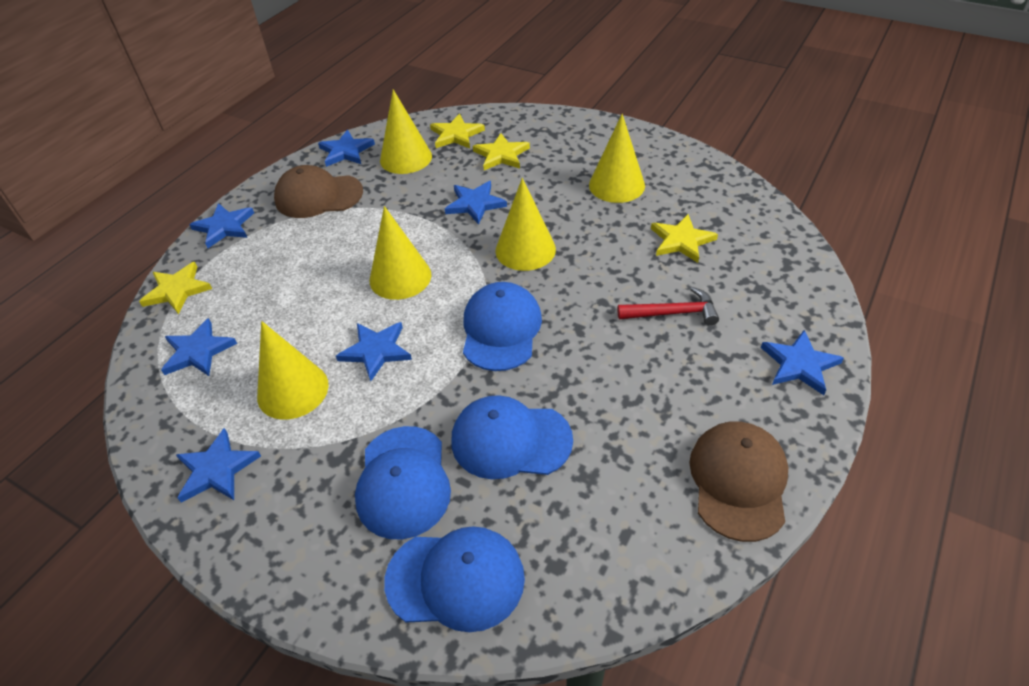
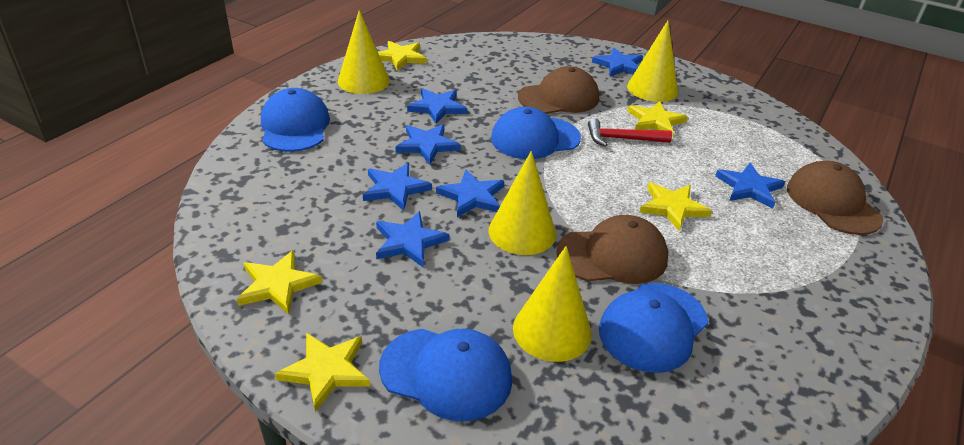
brown cap: [274,165,363,218] [689,421,788,542] = 2 -> [518,66,599,114] [557,215,668,284] [787,161,883,235] = 3
yellow cone: [257,321,329,420] [370,206,431,300] [380,89,432,174] [495,178,556,271] [589,114,645,203] = 5 -> [338,10,390,94] [489,151,556,255] [513,246,592,362] [627,20,678,102] = 4
yellow star: [139,262,212,314] [430,114,485,149] [473,133,530,170] [651,214,718,263] = 4 -> [237,250,322,315] [275,333,370,412] [378,41,427,71] [627,101,688,137] [639,182,712,231] = 5

